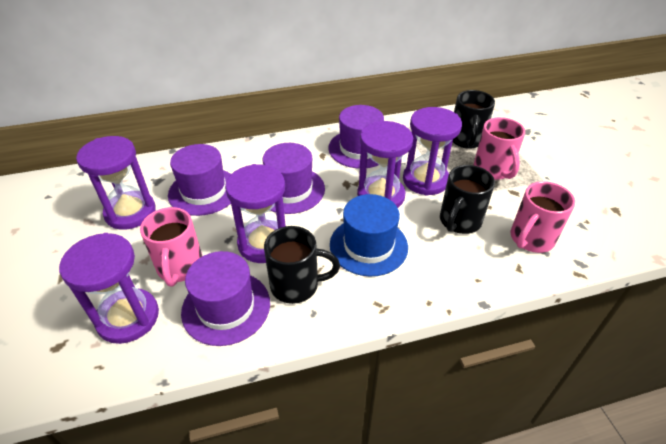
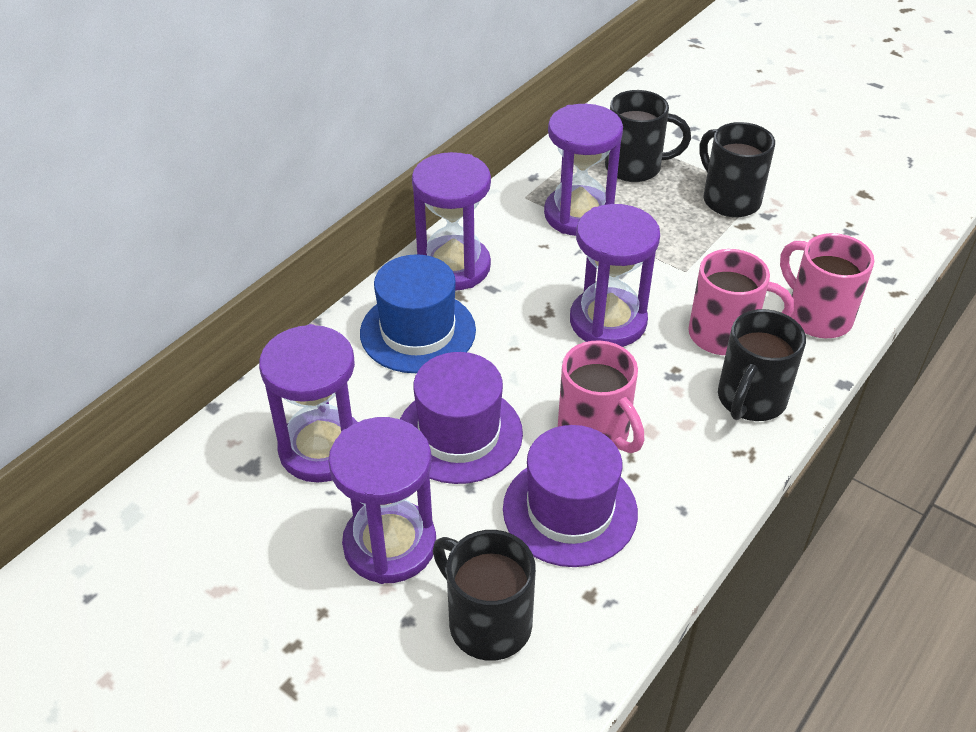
black mug: [264,226,340,304] [440,165,495,234] [453,90,495,149] = 3 -> [433,530,536,661] [605,90,691,182] [700,122,775,217] [718,309,806,421] = 4
purple hat: [168,144,231,216] [181,251,270,346] [263,143,325,214] [328,105,384,168] = 4 -> [400,352,523,484] [503,425,638,567] = 2

